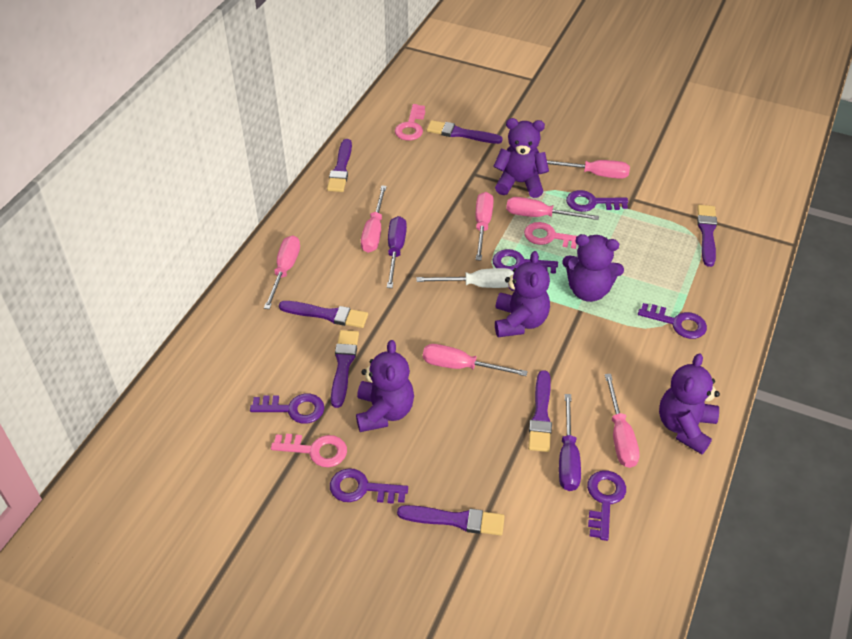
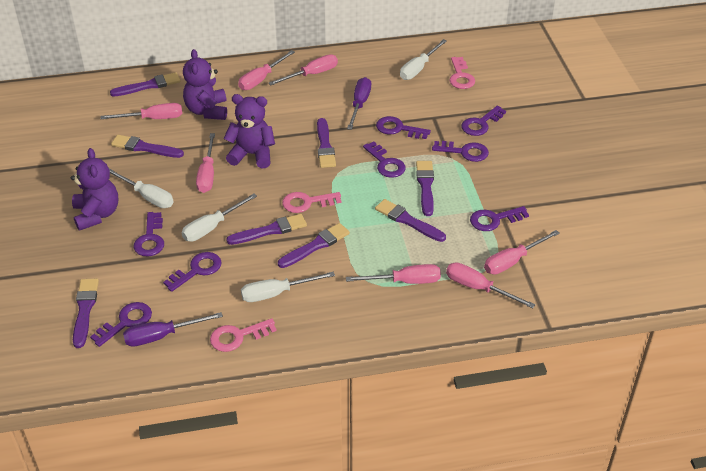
purple brush: [279,301,368,328] [327,139,352,192] [331,330,359,408] [397,505,505,536] [427,120,503,144] [528,370,552,452] [697,205,717,267] = 7 -> [73,279,99,348] [110,72,180,97] [111,135,184,158] [226,214,307,245] [278,223,350,268] [317,118,336,168] [375,199,446,242] [416,161,434,216] = 8
purple key: [250,394,324,424] [330,468,408,504] [493,249,558,274] [566,190,628,212] [587,470,626,541] [638,303,707,339] = 6 -> [90,302,152,347] [133,212,164,257] [163,252,222,292] [363,141,406,178] [376,116,431,139] [432,141,489,162] [461,106,506,136] [470,206,529,231] = 8
purple teddy bear: [356,340,414,432] [493,118,549,198] [495,251,550,337] [562,234,624,302] [659,353,720,454] = 5 -> [71,148,118,231] [183,49,227,120] [223,94,275,168] = 3
white screwdriver: [416,268,514,288] = 1 -> [109,168,174,208] [181,194,257,242] [241,272,335,302] [400,39,447,80] = 4

